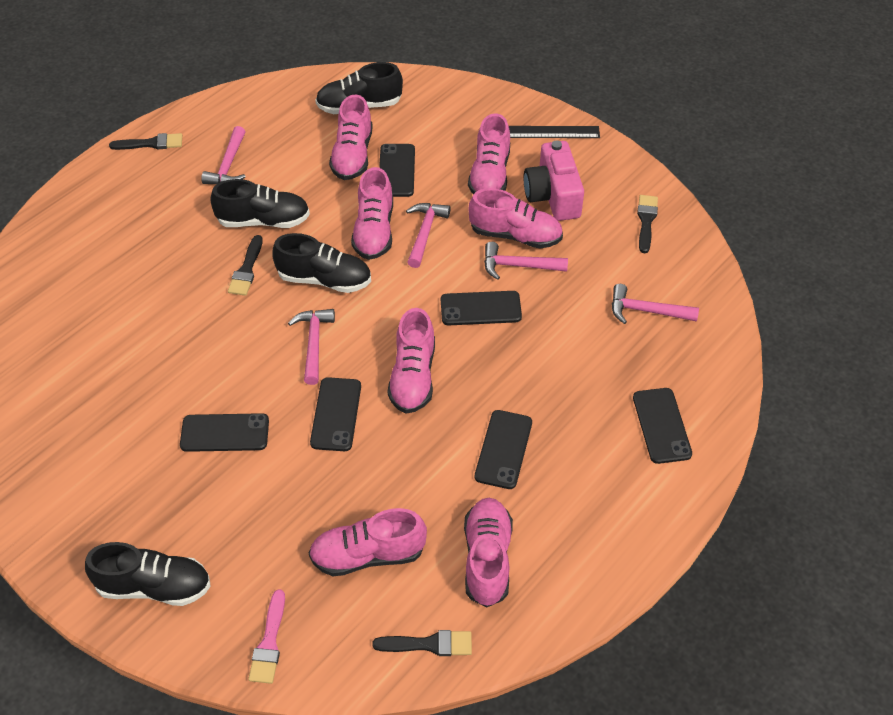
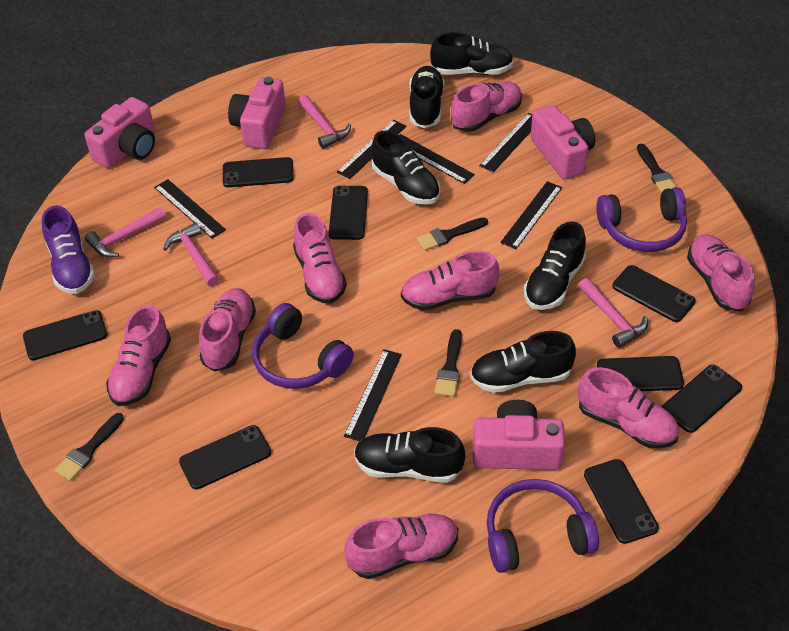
black phone: [180,413,269,452] [310,377,361,451] [379,144,415,197] [441,291,522,325] [475,410,532,489] [633,388,692,464] = 6 -> [23,310,107,360] [179,425,271,489] [223,157,294,187] [329,186,368,240] [584,459,659,544] [597,356,684,391] [612,265,696,322] [662,365,742,433] = 8
black ruler: [509,126,600,138] = 1 -> [154,179,226,239] [337,120,406,179] [344,349,402,441] [400,134,475,184] [479,113,532,172] [500,181,562,249] = 6
black shoe: [85,542,211,606] [210,179,310,228] [272,233,371,293] [315,62,403,114] = 4 -> [354,427,465,483] [371,131,440,205] [409,66,445,128] [430,32,514,75] [470,331,576,393] [524,221,586,310] = 6
pink brush: [248,589,285,684] = 1 -> none = 0
pink camera: [524,140,584,221] = 1 -> [84,97,155,168] [228,77,286,149] [473,400,565,470] [530,105,595,179] = 4
pink hammer: [201,126,246,184] [288,309,335,385] [406,203,450,268] [484,242,568,280] [612,284,699,324] = 5 -> [85,207,166,258] [163,222,220,287] [298,95,351,149] [578,278,648,348] = 4
pink shoe: [309,508,427,576] [329,95,373,180] [351,167,393,260] [388,308,435,414] [464,498,513,607] [468,113,510,194] [469,188,563,249] = 7 -> [106,305,171,406] [199,288,256,372] [293,213,347,304] [344,514,458,579] [401,251,499,310] [451,81,522,132] [578,367,679,449] [687,235,755,311] = 8
purple headphones: none = 0 -> [252,303,354,389] [487,479,599,573] [596,187,687,252] = 3
purple shoe: none = 0 -> [42,205,95,294] = 1

